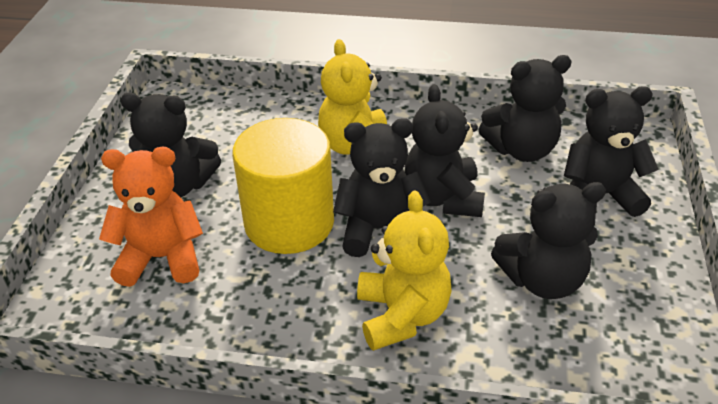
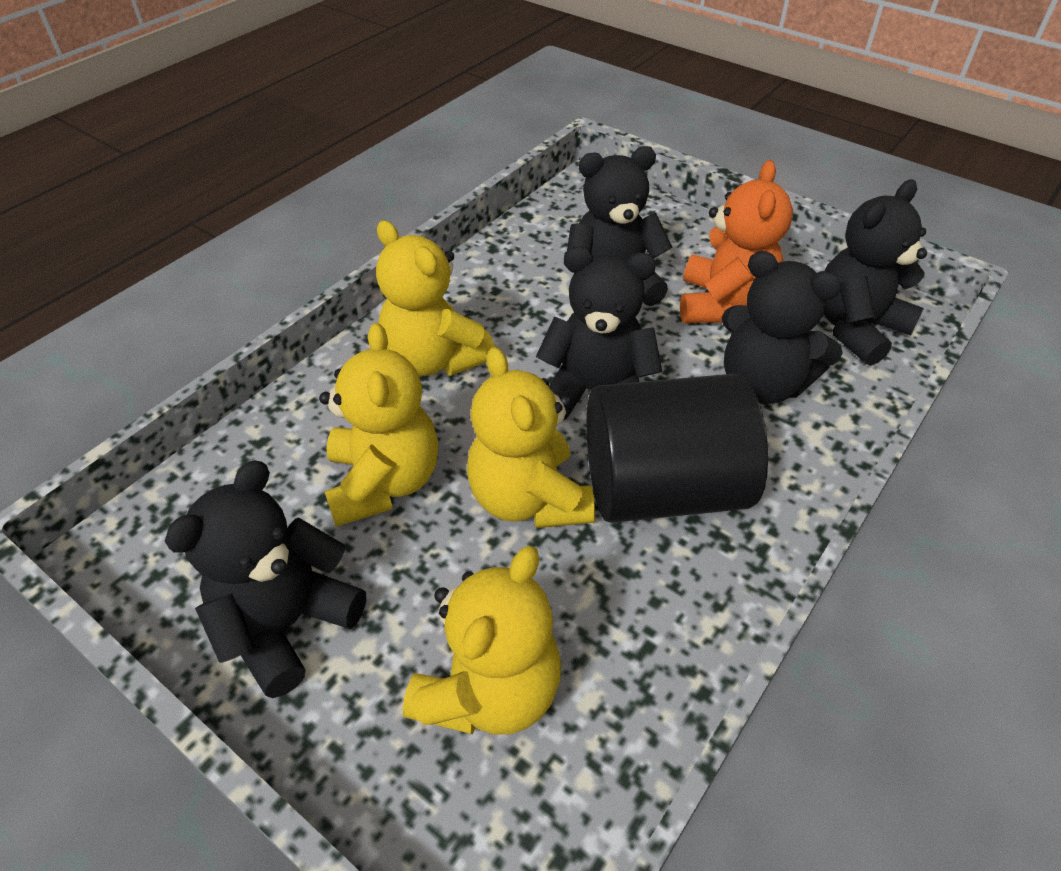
black cylinder: none = 0 -> [587,374,768,523] = 1
black teddy bear: [120,93,221,198] [333,118,431,257] [405,84,485,217] [478,55,572,162] [491,182,606,299] [564,86,659,217] = 6 -> [165,460,366,698] [536,246,662,420] [567,146,672,306] [722,251,843,404] [824,179,927,366] = 5
yellow cylinder: [232,118,334,254] = 1 -> none = 0
yellow teddy bear: [318,39,387,154] [357,190,452,351] = 2 -> [319,323,438,527] [376,220,495,376] [403,546,561,735] [467,347,595,528] = 4

